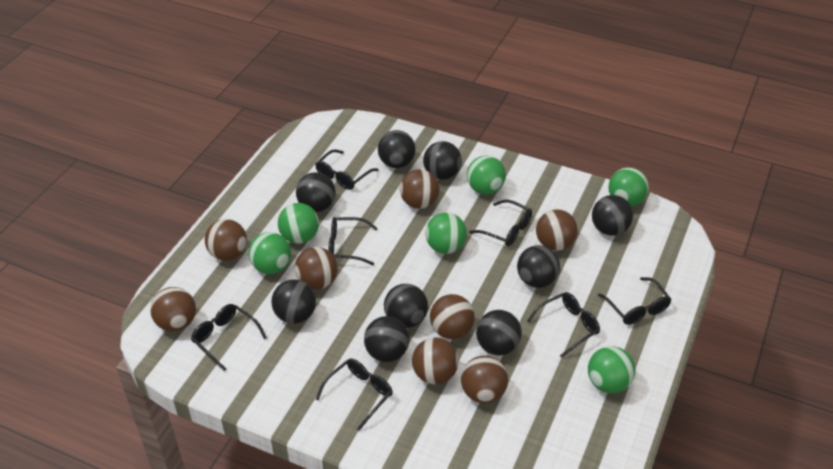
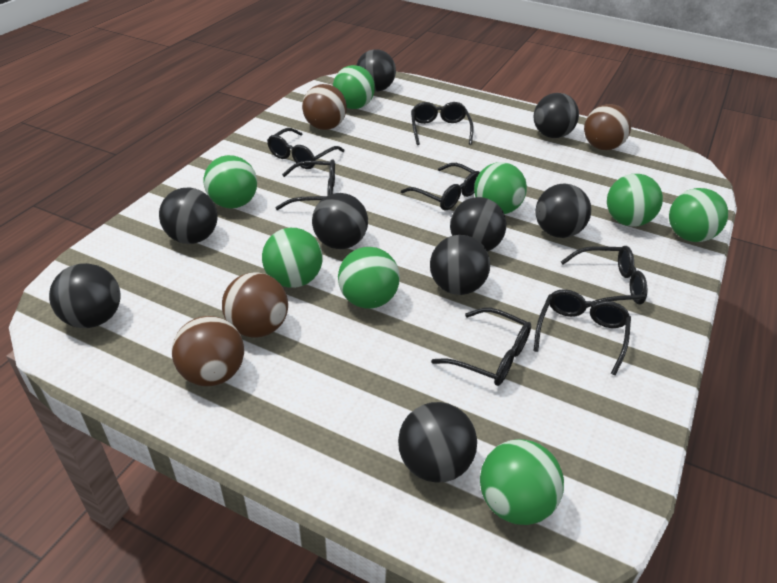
brown ball: [150,287,196,332] [205,219,247,261] [295,247,338,290] [400,169,439,209] [412,337,459,384] [430,294,475,339] [461,356,508,403] [536,209,578,251] = 8 -> [172,316,244,386] [222,272,288,338] [302,84,347,130] [584,104,632,150] = 4
green ball: [248,232,291,274] [278,203,319,244] [425,213,467,254] [467,156,506,195] [588,346,636,393] [608,167,649,207] = 6 -> [203,155,257,208] [262,228,322,288] [333,65,375,109] [338,247,400,309] [474,162,527,214] [480,439,564,525] [607,174,663,227] [669,188,728,242] = 8

